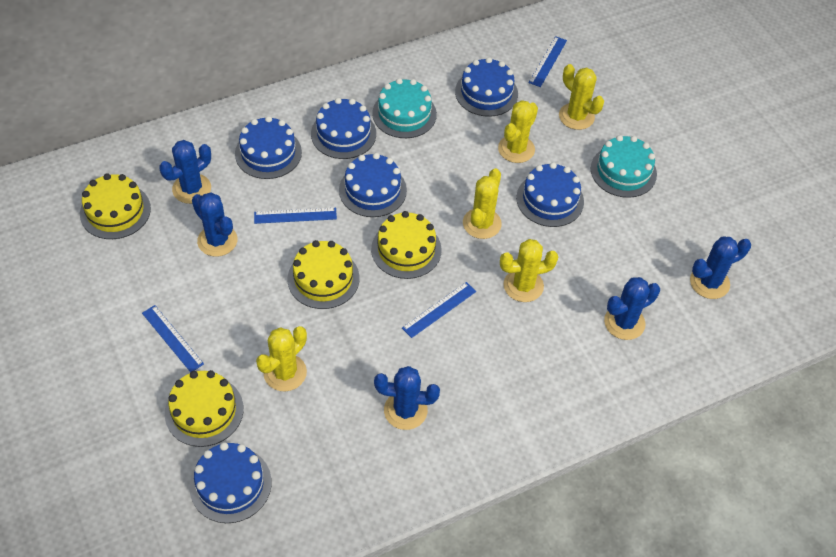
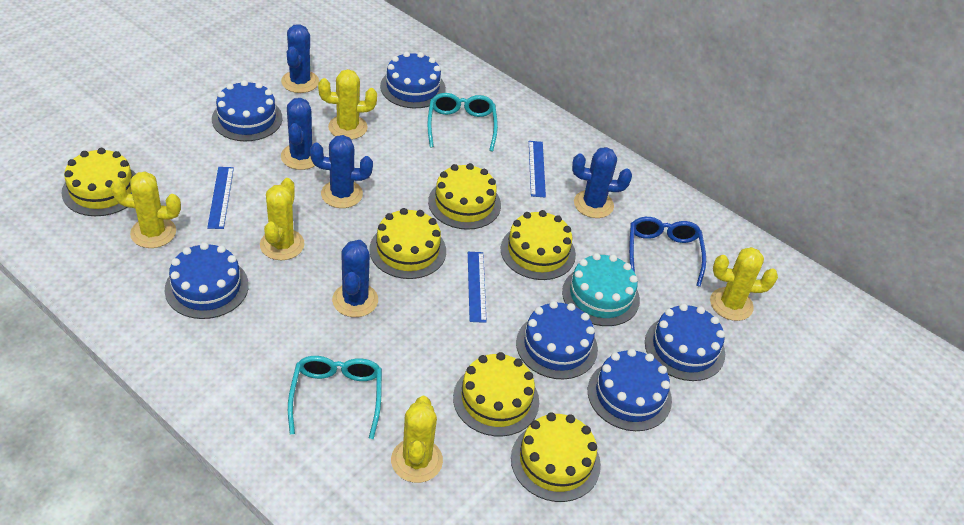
blue glasses: none = 0 -> [629,217,706,287] = 1
blue ruler: [142,305,204,372] [254,208,337,224] [402,282,476,338] [529,36,567,87] = 4 -> [207,167,234,229] [468,252,487,323] [529,141,546,198] = 3
turquoise cake: [372,78,437,138] [591,135,657,198] = 2 -> [562,253,640,326] = 1
turquoise glasses: none = 0 -> [288,356,382,439] [427,93,498,152] = 2
yellow cake: [80,173,151,239] [165,370,244,447] [287,240,359,309] [371,211,442,279] = 4 -> [61,148,136,216] [369,208,446,279] [428,163,501,230] [453,352,539,436] [501,210,576,280] [511,412,601,502] = 6

